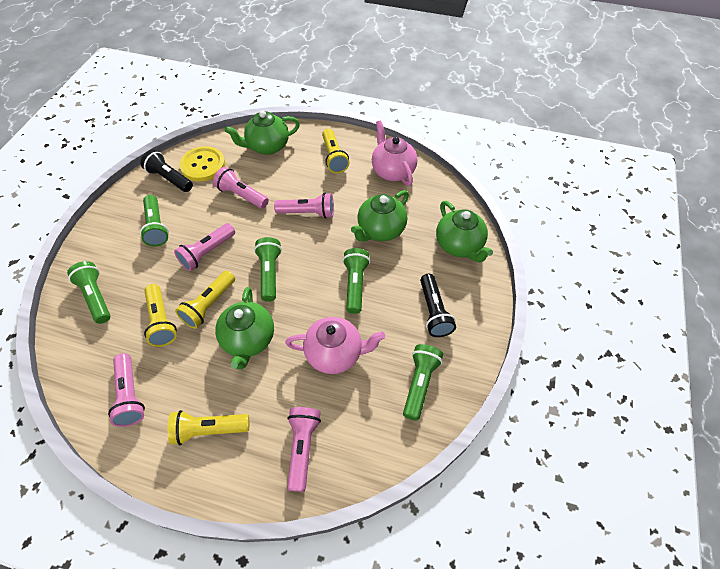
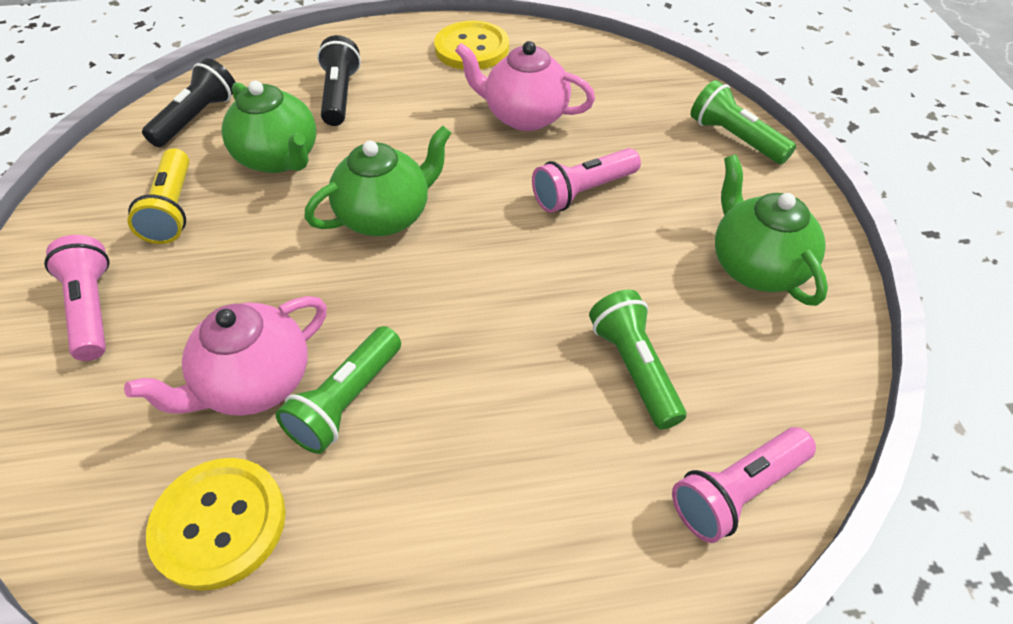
green flashlight: [67,261,110,324] [140,195,169,246] [254,237,282,302] [342,248,370,314] [403,344,443,421] = 5 -> [275,326,401,454] [589,290,686,430] [691,80,796,164] = 3
green teapot: [215,287,274,369] [225,111,300,155] [351,190,409,242] [436,201,493,262] = 4 -> [222,81,316,173] [304,126,451,236] [715,155,828,306] = 3
pink flashlight: [108,353,145,427] [174,223,235,271] [213,167,269,209] [274,192,334,219] [287,407,321,492] = 5 -> [44,235,110,361] [532,148,641,213] [672,427,816,543] = 3
yellow button: [179,146,225,182] = 1 -> [146,458,286,591] [434,21,509,70] = 2
yellow flashlight: [144,284,177,347] [168,410,249,445] [175,271,235,329] [322,129,349,173] = 4 -> [128,148,190,244] = 1

